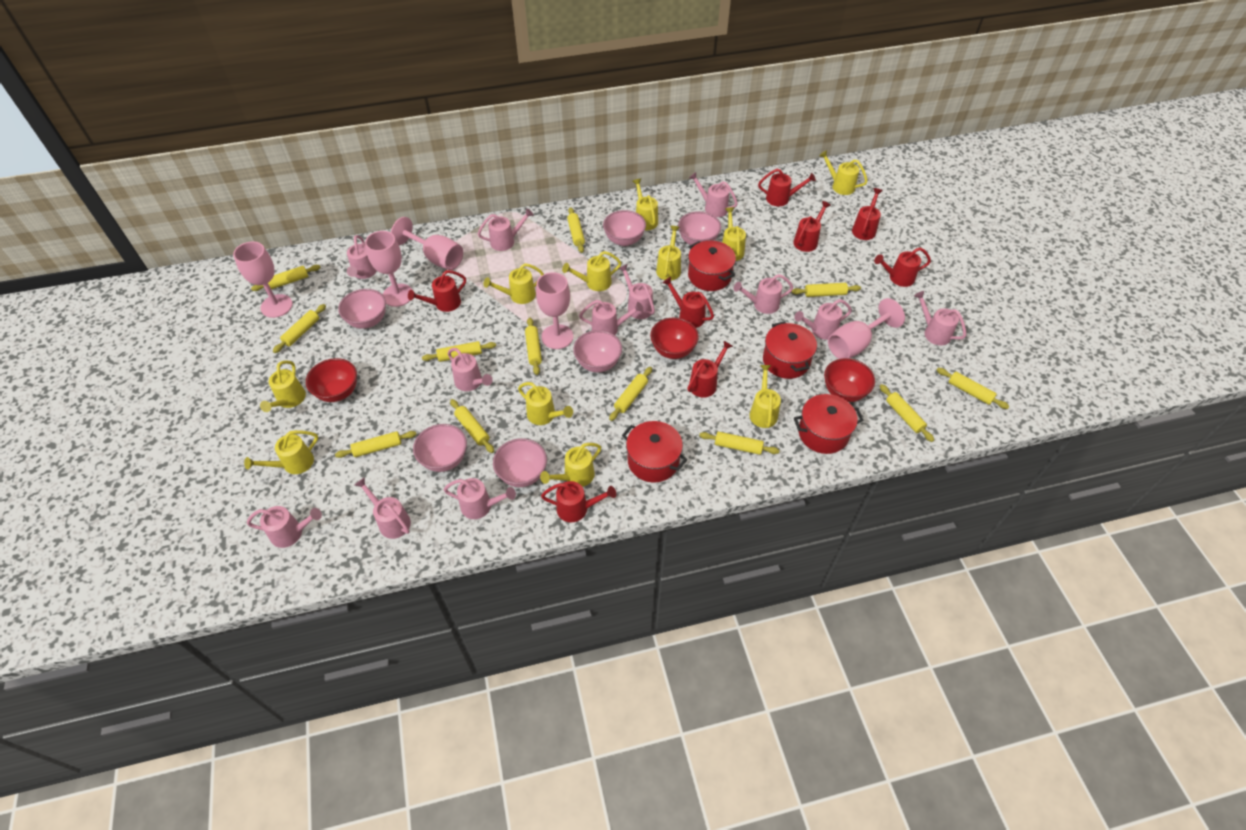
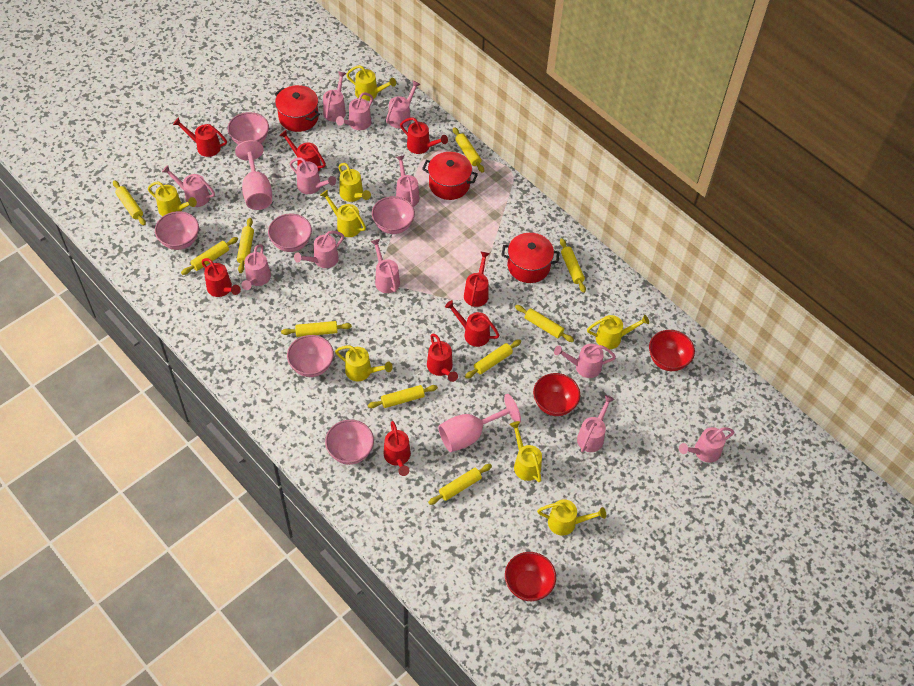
pink goblet: [233,241,293,318] [365,231,412,307] [391,217,463,270] [536,272,573,349] [828,298,905,359] = 5 -> [235,140,272,210] [438,394,521,452] = 2
red pot: [622,421,687,482] [688,241,736,291] [763,321,817,379] [794,394,864,454] = 4 -> [275,85,320,132] [422,152,478,200] [502,233,560,283] = 3
yellow rolling pin: [251,265,321,291] [273,304,326,353] [335,431,417,458] [422,341,496,362] [450,399,494,453] [525,318,542,375] [567,207,585,253] [609,367,652,421] [699,431,779,455] [792,283,861,297] [880,384,934,442] [937,368,1009,409] = 12 -> [113,180,146,225] [181,237,238,275] [237,218,254,273] [281,321,352,337] [368,385,438,408] [428,464,492,505] [453,127,484,173] [465,339,521,379] [515,305,574,342] [560,238,586,293] = 10
yellow watering can: [244,430,318,474] [260,360,306,412] [484,263,544,304] [518,382,573,425] [540,443,601,487] [562,251,621,291] [633,179,658,230] [656,226,681,280] [722,207,746,261] [749,365,781,428] [819,150,868,195] = 11 -> [148,182,197,216] [320,190,366,237] [335,345,393,381] [339,163,371,202] [346,65,396,101] [510,421,542,482] [537,499,606,536] [587,315,649,349] = 8

